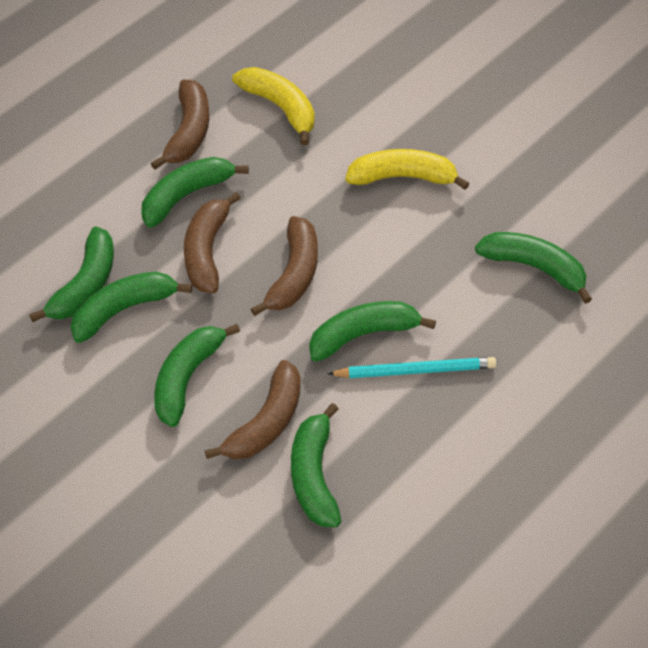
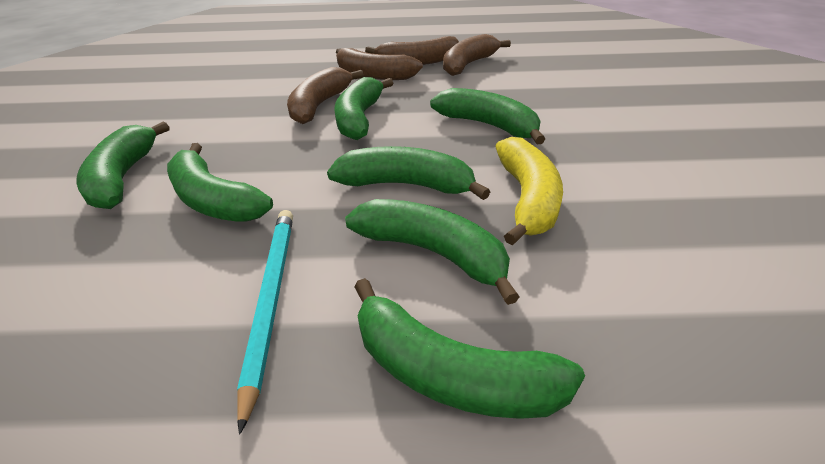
yellow banana: [232,67,315,145] [345,149,470,190] = 2 -> [495,137,563,245] = 1

